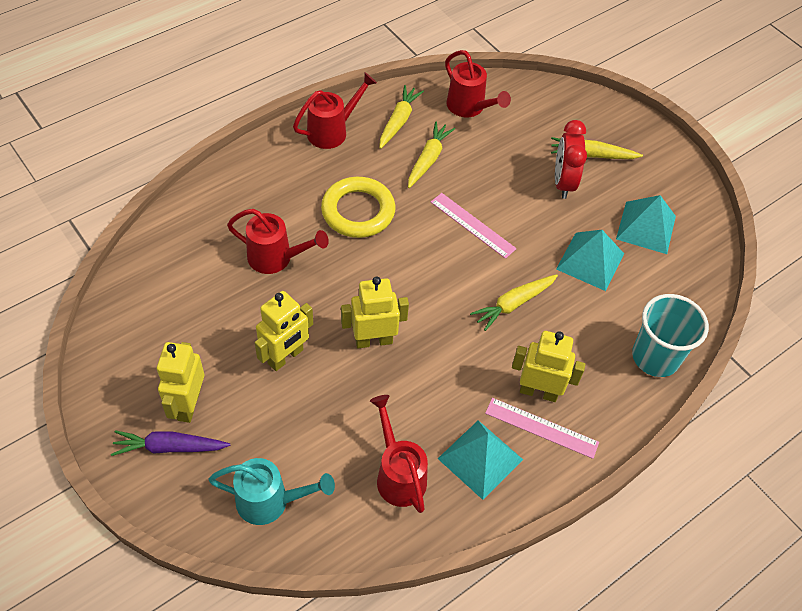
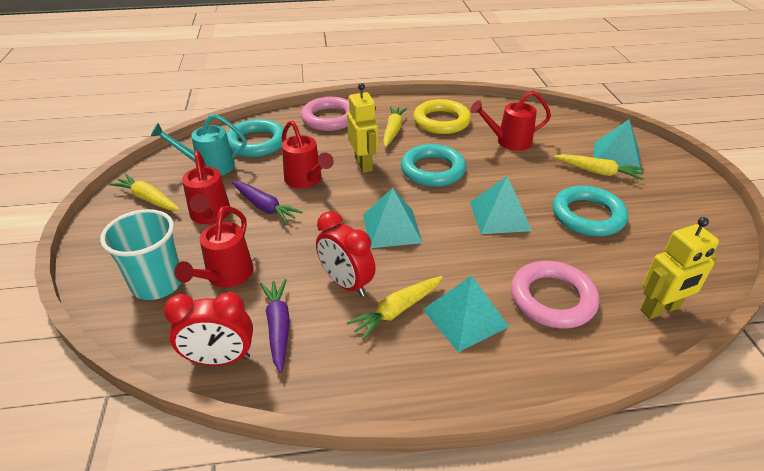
pink ring: none = 0 -> [301,97,350,131] [511,261,599,329] = 2
pink ruler: [431,193,517,259] [485,398,599,459] = 2 -> none = 0
purple carrot: [111,430,230,456] = 1 -> [232,181,303,224] [260,279,290,373] = 2
red clock: [555,120,587,199] = 1 -> [164,292,253,366] [316,211,376,297] = 2
turquoise pyramid: [438,420,523,500] [556,230,624,291] [616,195,676,254] = 3 -> [363,188,422,248] [422,276,509,352] [470,176,532,234] [594,119,641,172] = 4
turquoise ring: none = 0 -> [226,119,287,157] [401,144,466,187] [553,186,628,236] = 3
yellow robot: [157,342,204,423] [255,291,313,371] [341,277,409,348] [512,331,585,402] = 4 -> [347,83,378,173] [640,217,719,319] = 2

